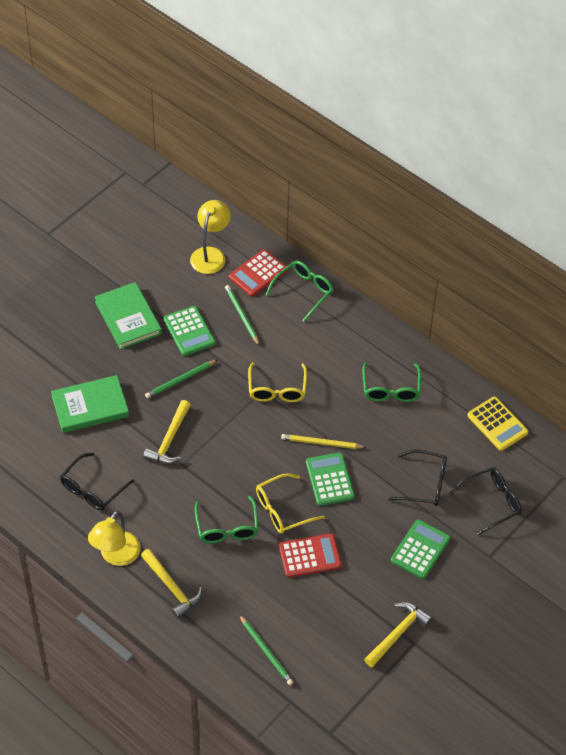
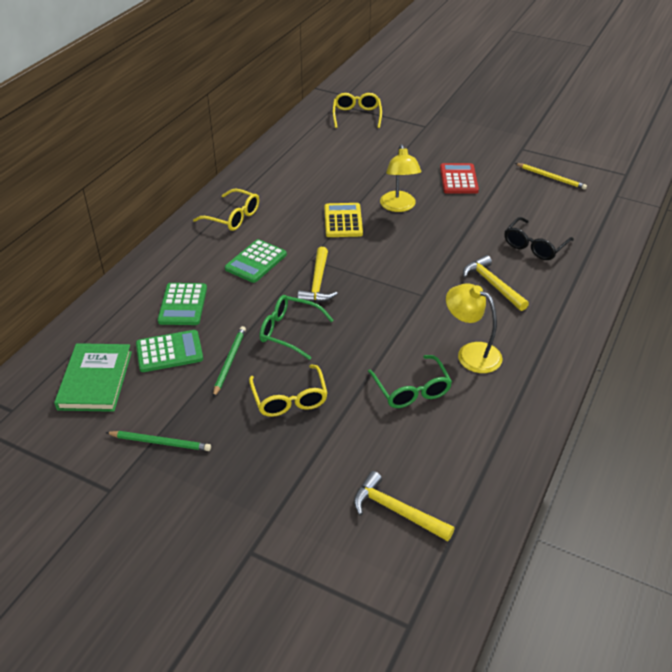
black glasses: [60,452,134,511] [389,449,447,506] [451,467,522,535] = 3 -> [505,217,574,260] = 1
green book: [51,375,129,433] [95,282,162,349] = 2 -> [54,343,132,412] = 1
green glasses: [194,496,259,543] [265,261,333,322] [362,362,421,402] = 3 -> [259,295,333,360] [368,355,452,408] = 2
green pencil: [145,360,217,398] [225,285,260,346] [239,615,293,685] = 3 -> [105,431,211,451] [213,326,246,398] = 2
red calculator: [229,249,288,297] [279,533,342,578] = 2 -> [440,163,479,194] = 1
yellow glasses: [248,362,307,402] [256,473,325,534] = 2 -> [193,188,259,231] [249,364,328,417] [333,93,382,128] = 3

